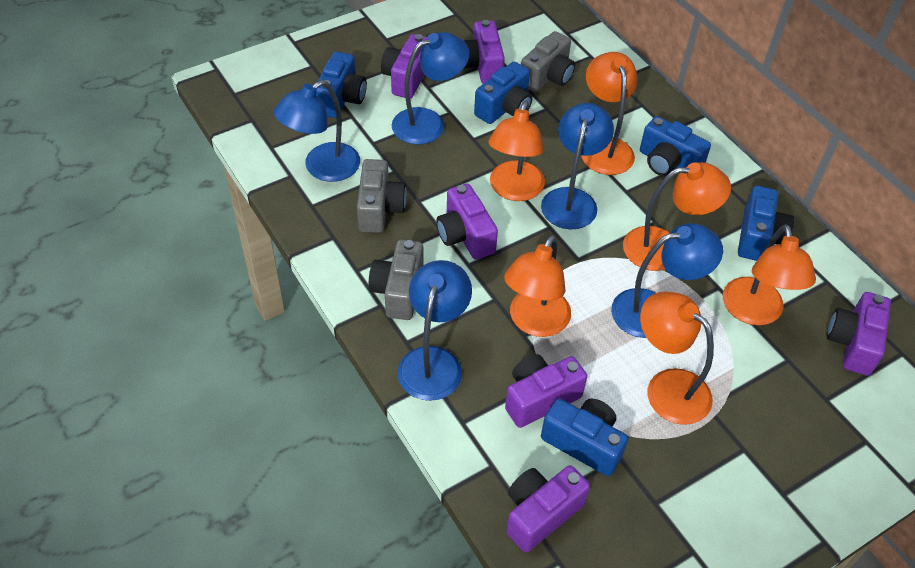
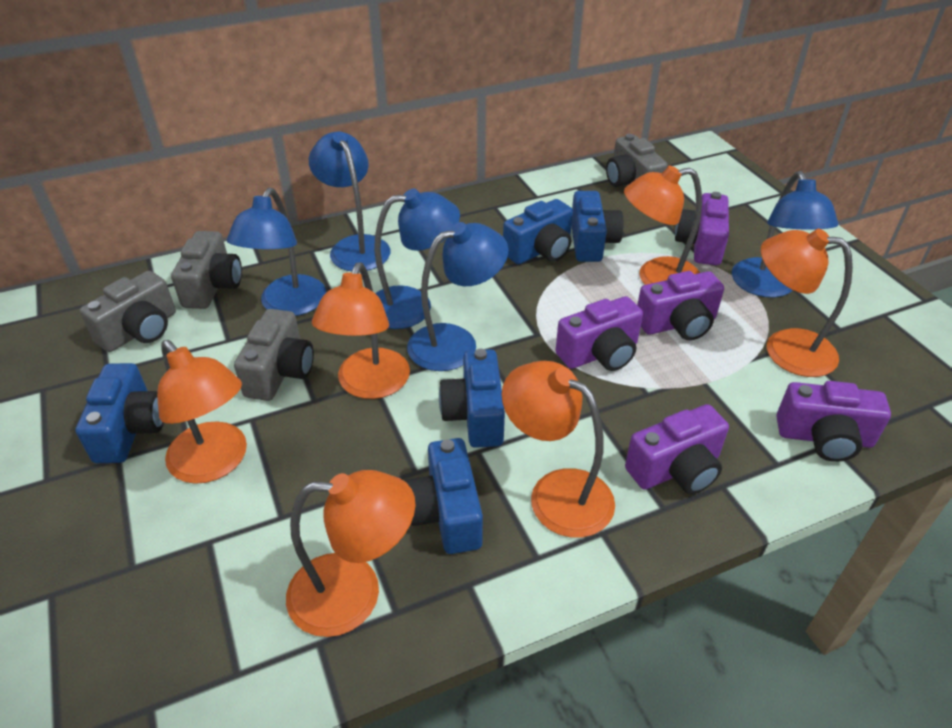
grey camera: [357,159,407,233] [369,239,423,320] [521,31,575,93] = 3 -> [80,271,176,352] [171,231,242,309] [234,309,314,401] [606,134,668,187] = 4
purple camera: [381,34,427,99] [436,184,498,260] [463,20,505,84] [505,354,587,428] [506,465,590,552] [827,292,891,376] = 6 -> [556,296,643,371] [625,404,729,494] [637,271,724,340] [675,192,729,265] [777,381,891,462] = 5

